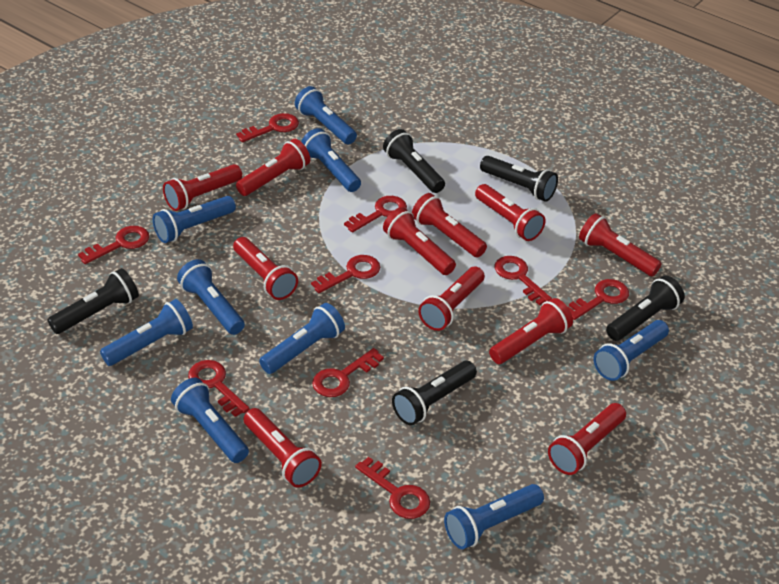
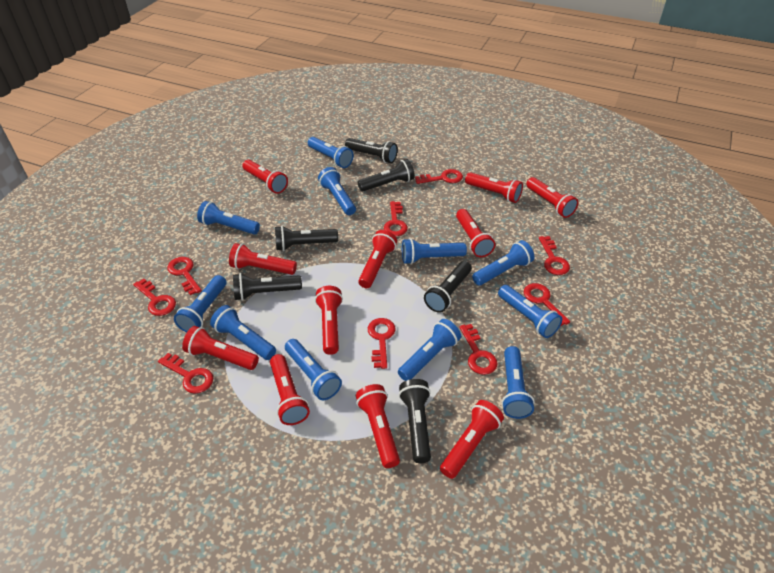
black flashlight: [48,268,139,334] [383,129,445,193] [392,361,477,426] [480,156,558,202] [606,275,685,341] = 5 -> [233,273,302,301] [275,226,338,251] [345,138,398,163] [357,159,415,192] [399,379,431,463] [424,261,472,312] = 6
blue flashlight: [100,299,193,366] [153,196,236,243] [171,378,249,463] [177,259,245,335] [259,303,345,374] [295,86,357,145] [301,128,361,192] [444,484,544,549] [593,320,669,381] = 9 -> [174,275,226,332] [197,201,260,234] [210,305,276,360] [285,339,342,400] [308,137,354,168] [318,167,356,215] [398,319,461,381] [402,238,467,264] [472,240,534,286] [498,285,562,338] [502,346,535,419] = 11

